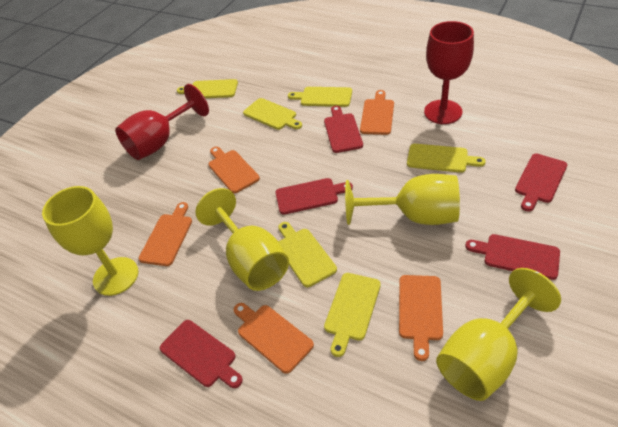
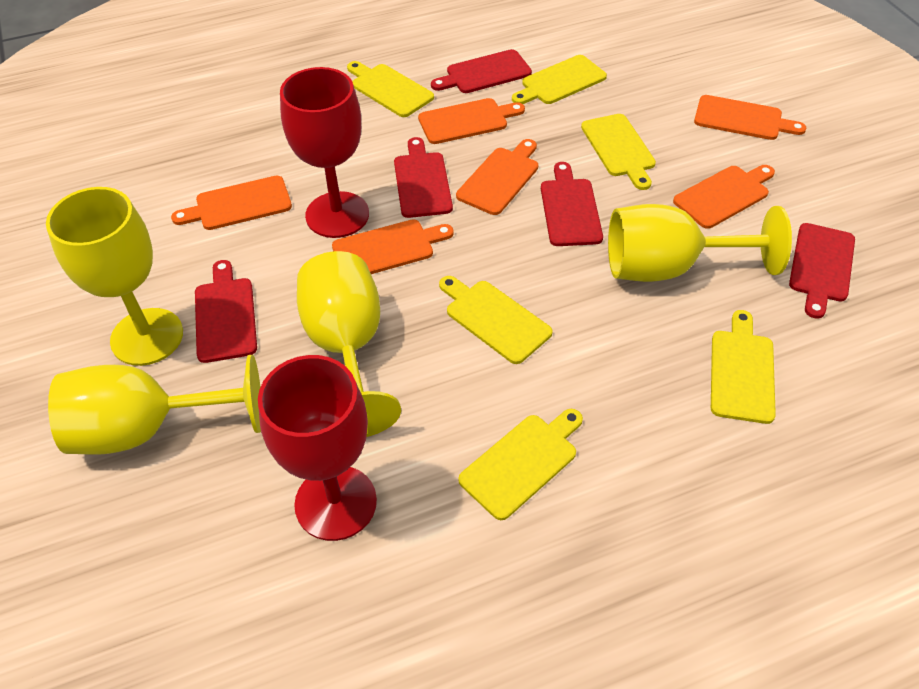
orange cutting board: [138,202,192,266] [208,147,260,193] [234,303,314,374] [360,90,394,135] [399,275,443,361] = 5 -> [171,176,292,230] [332,219,454,274] [418,98,525,144] [456,139,538,215] [673,165,775,229] [694,95,806,140] = 6

